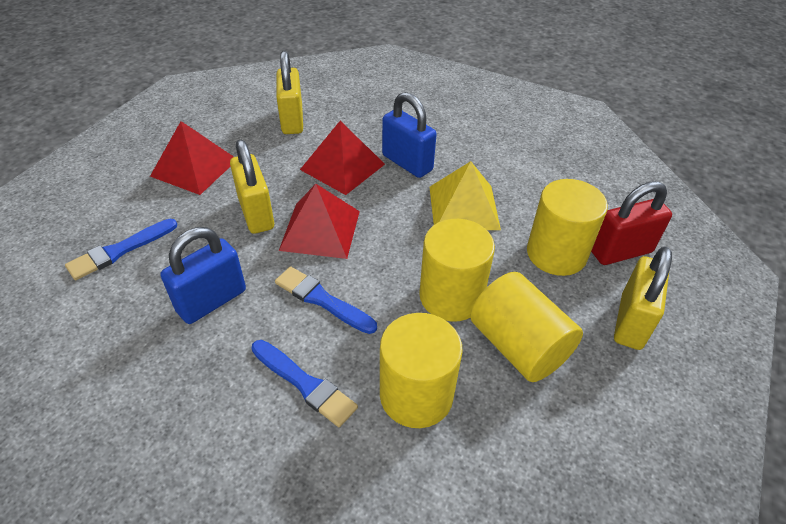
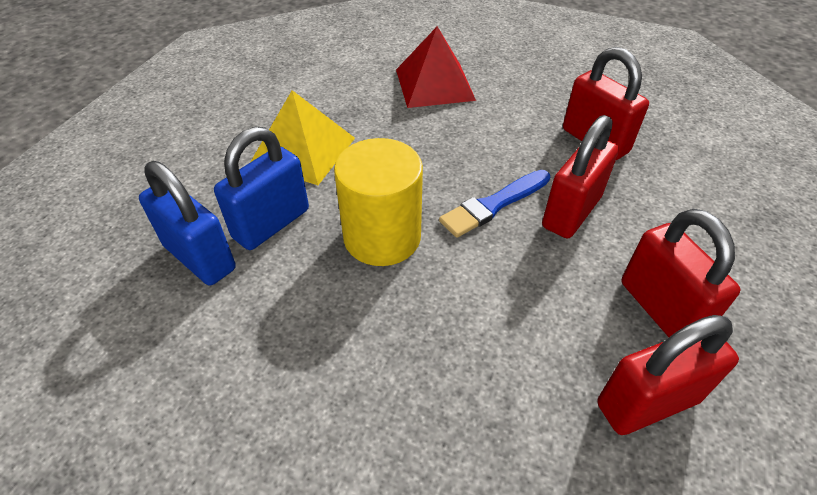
blue brush: [65,219,178,280] [251,340,358,427] [275,266,377,334] = 3 -> [439,170,550,238] = 1
red padlock: [591,181,672,265] = 1 -> [542,115,619,238] [563,47,649,160] [597,315,739,435] [621,209,740,337] = 4
red pyramid: [150,121,234,195] [279,184,360,259] [300,121,385,195] = 3 -> [396,26,476,108] = 1
yellow cylinder: [380,313,463,428] [419,219,495,322] [470,272,583,382] [527,179,608,276] = 4 -> [334,138,423,266] = 1
yellow padlock: [230,140,274,234] [276,51,303,134] [614,246,672,350] = 3 -> none = 0

